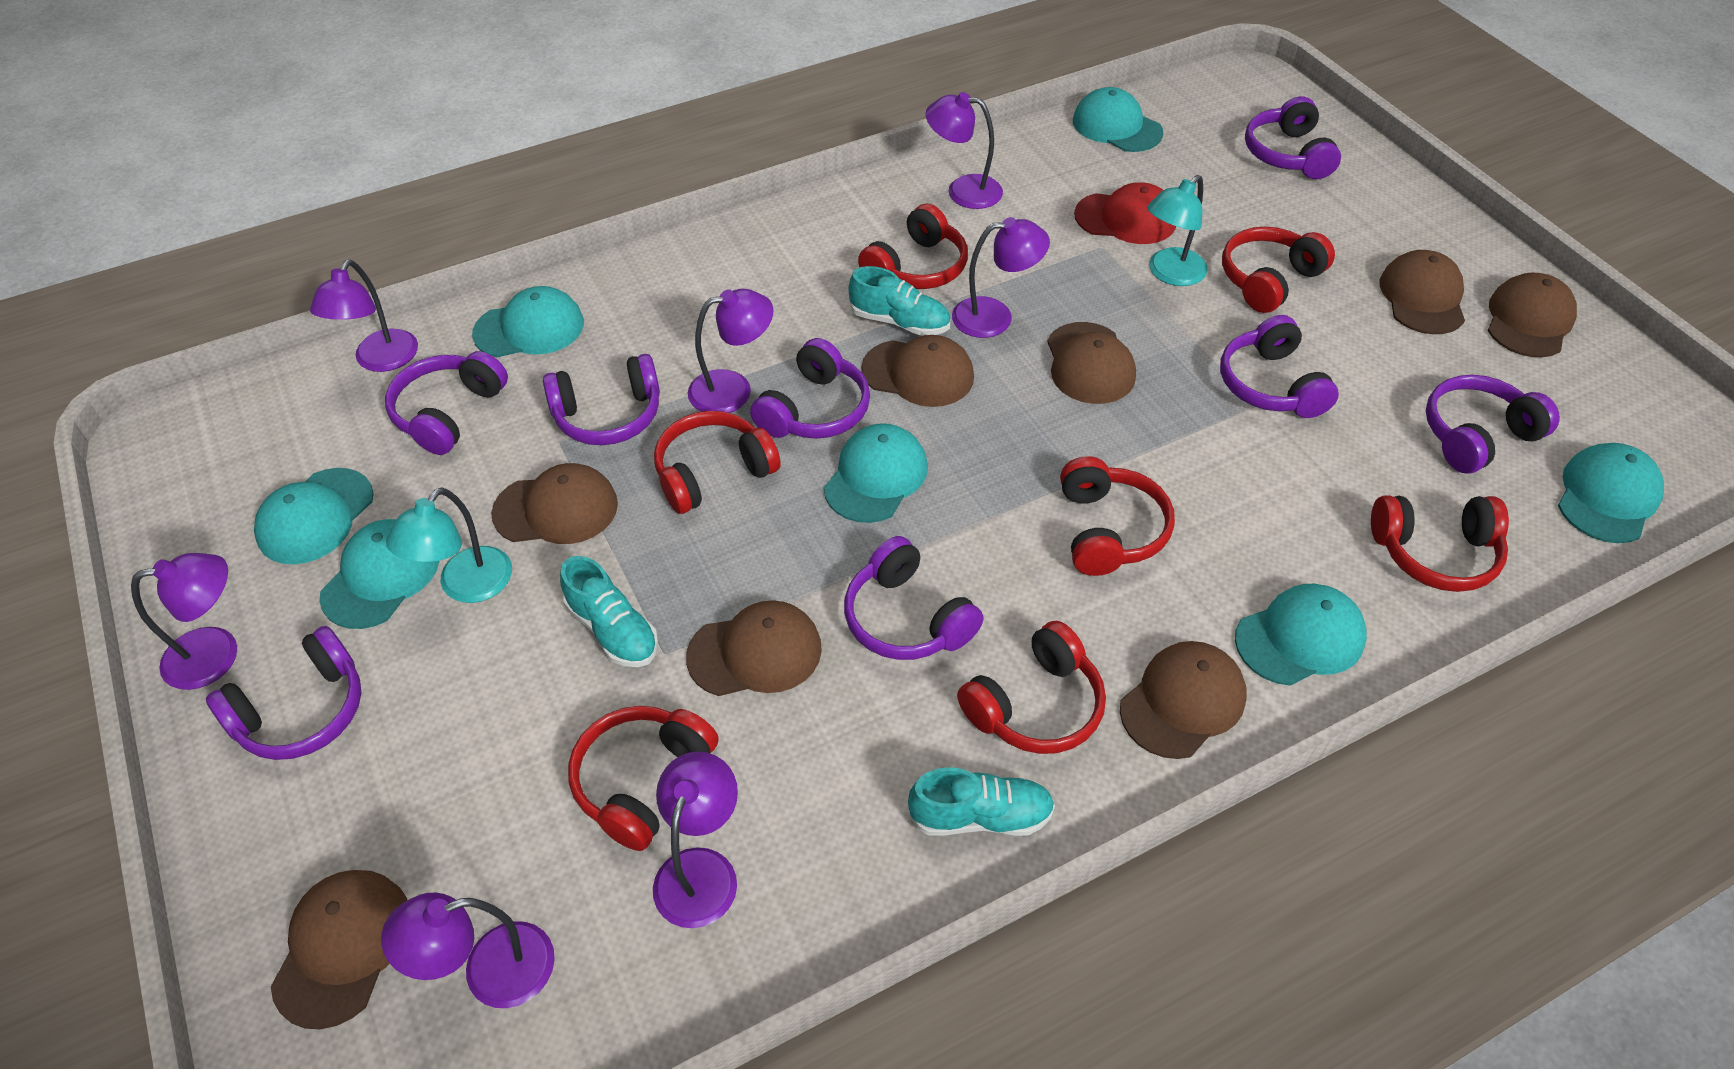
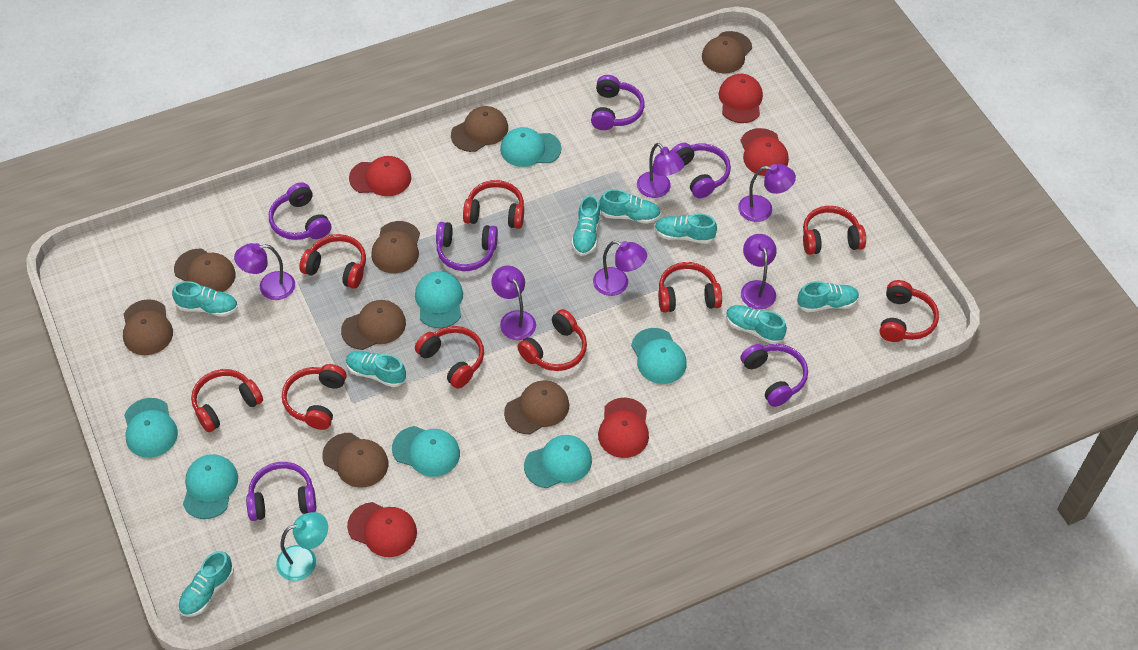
purple headphones: [206,626,362,760] [385,351,508,455] [543,354,660,445] [750,338,870,439] [844,536,984,660] [1220,315,1339,418] [1245,96,1341,179] [1425,375,1560,473] = 8 -> [246,462,316,521] [269,182,331,240] [436,222,498,271] [591,75,645,130] [671,143,731,199] [740,344,808,407] = 6
purple lamp: [131,553,237,690] [310,260,418,372] [381,893,555,1008] [653,751,738,928] [688,288,773,413] [926,92,1003,209] [952,217,1050,338] = 7 -> [234,243,295,300] [491,265,536,340] [593,241,647,296] [637,143,684,198] [738,164,796,222] [741,234,777,309] = 6
red cap: [1074,182,1176,244] = 1 -> [347,502,417,557] [349,156,411,196] [598,398,649,458] [719,74,763,123] [740,128,789,176] = 5
red headphones: [568,706,719,851] [654,411,781,514] [858,204,968,289] [957,621,1106,754] [1060,456,1175,576] [1222,226,1335,313] [1371,495,1509,592] = 7 -> [191,369,263,432] [282,364,347,430] [299,234,366,289] [415,326,484,389] [463,180,524,229] [517,309,587,371] [658,262,722,313] [803,206,866,255] [880,280,939,342] = 9
turquoise lamp: [386,488,512,603] [1147,175,1208,286] = 2 -> [276,512,328,581] = 1
turquoise shoe: [560,556,658,667] [849,266,950,336] [908,767,1055,836] = 3 -> [172,281,238,317] [178,551,234,617] [346,351,406,387] [571,195,601,256] [600,189,661,224] [654,213,717,244] [726,305,787,344] [797,281,859,312] = 8

